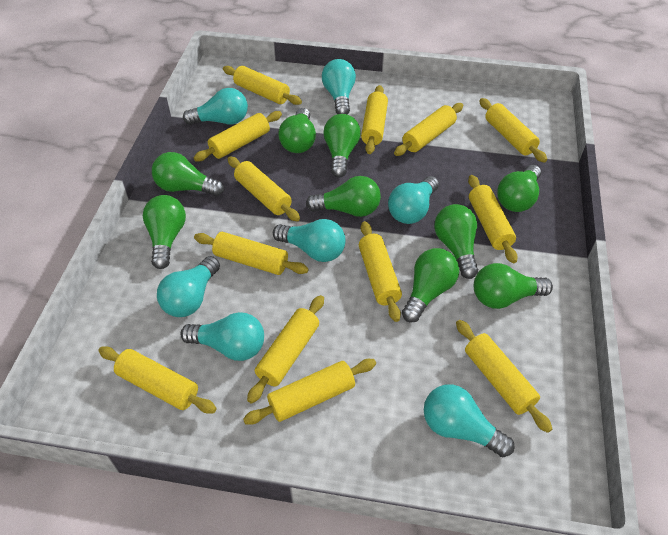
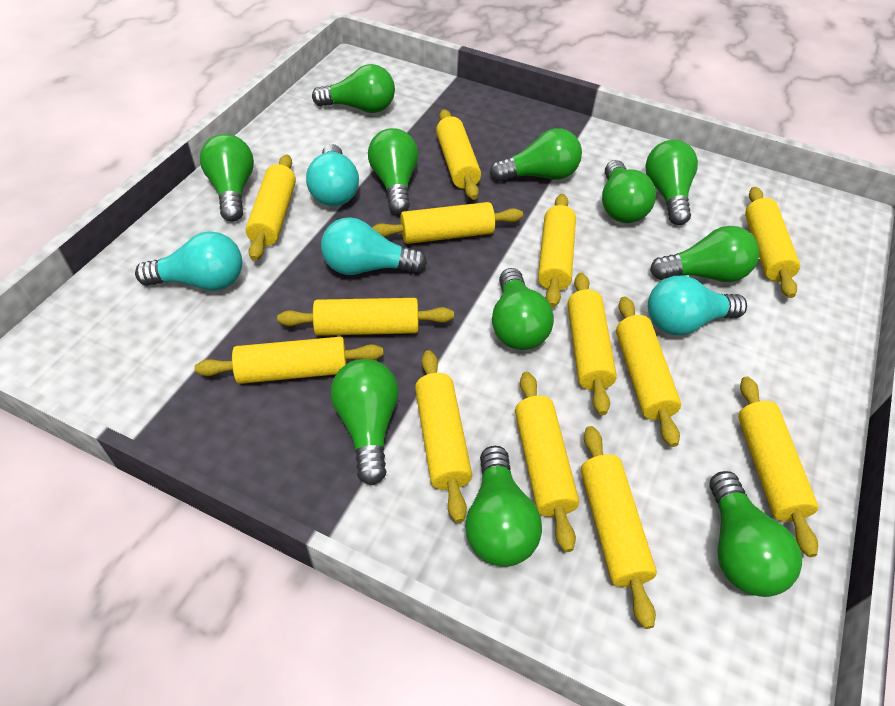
green light bulb: [143,195,186,269] [152,152,224,196] [278,108,316,153] [306,176,381,217] [323,114,361,178] [402,248,459,323] [434,204,478,279] [474,263,553,309] [497,165,541,212] = 9 -> [200,134,254,222] [312,64,395,113] [331,359,399,485] [368,128,418,214] [465,446,542,567] [490,128,582,182] [492,268,554,350] [602,160,656,223] [645,140,698,225] [650,226,759,282] [710,471,802,597] = 11
turquoise light bulb: [157,256,220,317] [180,312,264,361] [183,88,248,125] [273,219,346,262] [322,59,356,115] [388,176,439,224] [424,384,515,457] = 7 -> [135,231,242,291] [306,144,359,206] [321,217,427,275] [648,276,747,335] = 4

